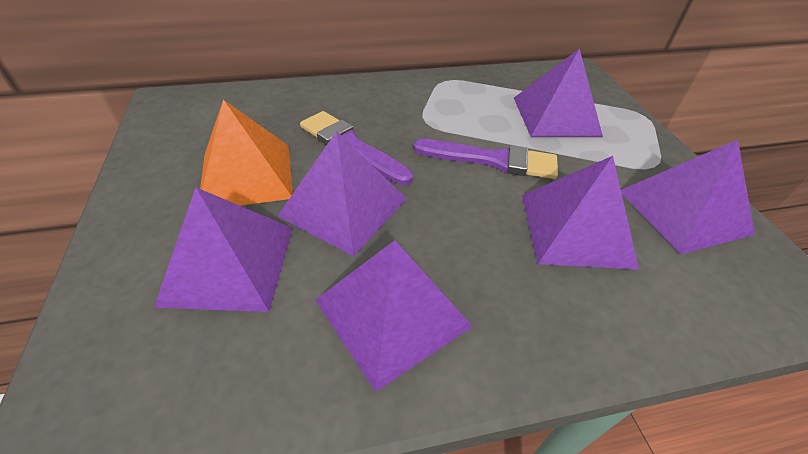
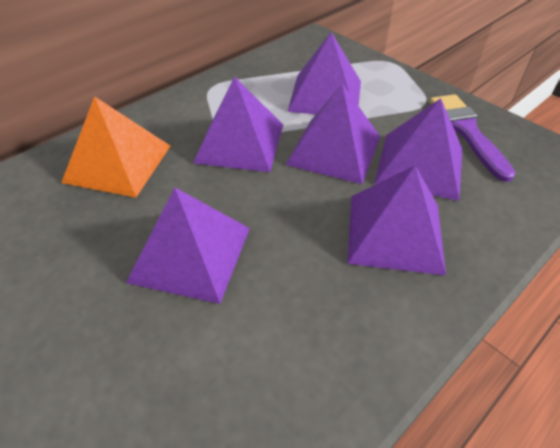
purple brush: [300,111,413,185] [413,139,558,179] = 2 -> [430,94,516,182] = 1

